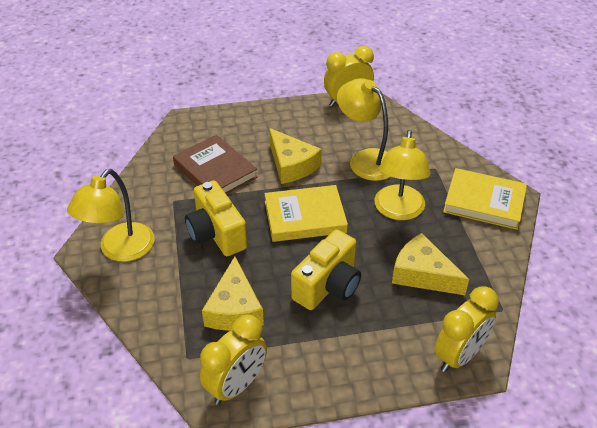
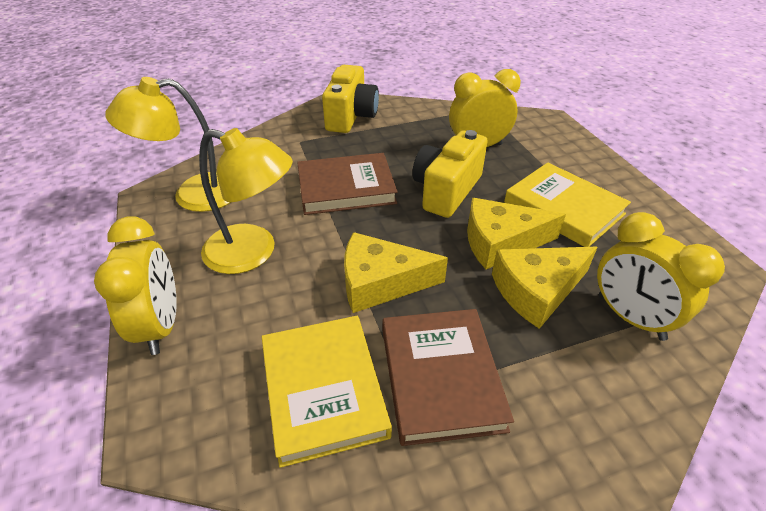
brown book: [173,135,258,194] = 1 -> [297,153,398,215] [383,309,514,446] = 2
yellow lamp: [67,169,155,262] [337,78,390,181] [375,130,431,220] = 3 -> [106,77,231,212] [199,128,293,274] = 2

